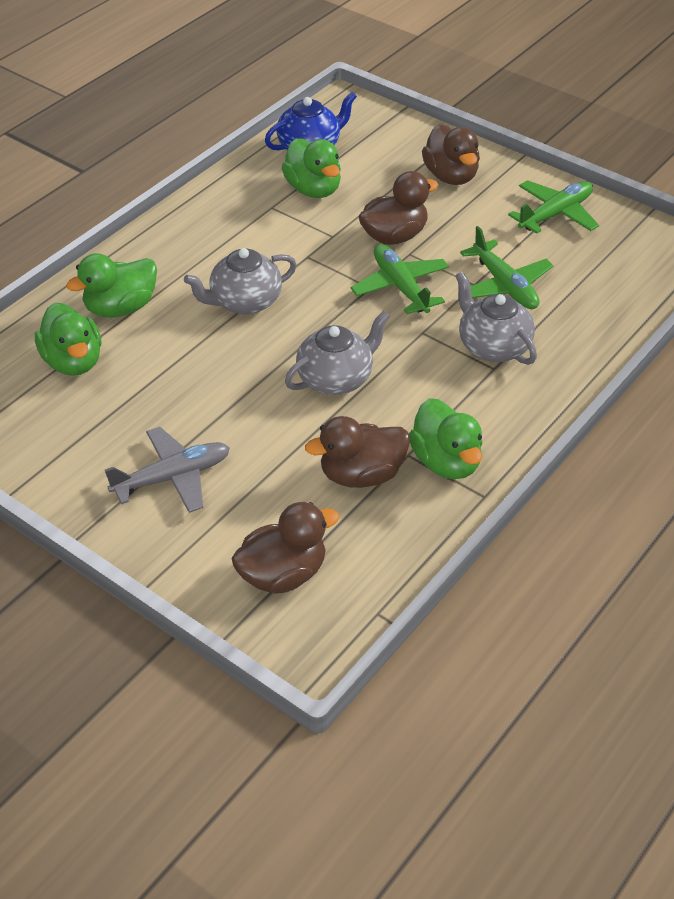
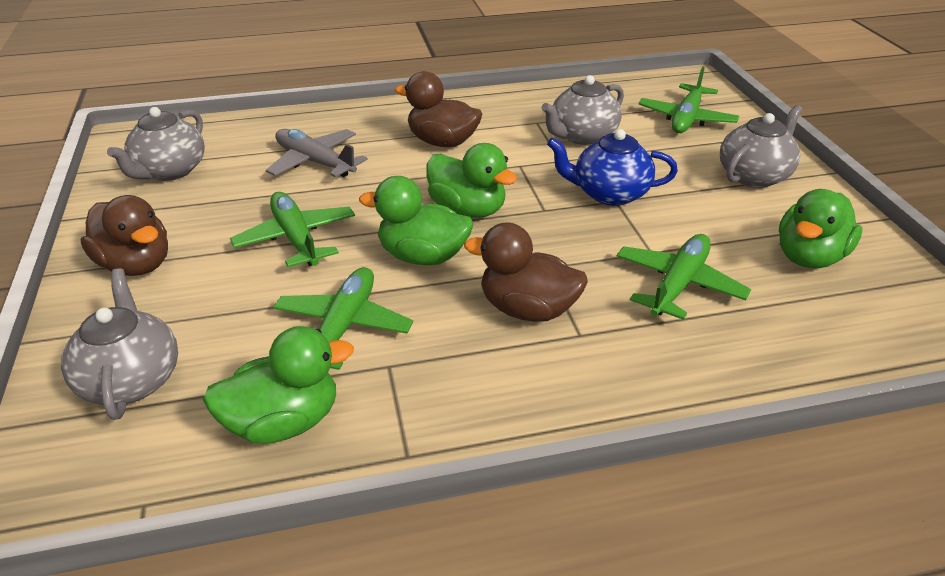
brown duck: [232,502,340,594] [305,416,410,488] [359,171,438,245] [422,124,480,185] = 4 -> [80,195,168,276] [395,71,482,147] [464,222,588,322] = 3
green plane: [351,244,449,314] [460,226,554,309] [508,180,599,234] = 3 -> [230,192,355,267] [273,267,413,370] [617,234,751,320] [638,67,739,133] = 4
grey teapot: [184,248,297,315] [285,311,390,395] [455,272,537,365] = 3 -> [61,269,178,420] [107,107,205,181] [542,75,624,145] [720,105,803,188] = 4

